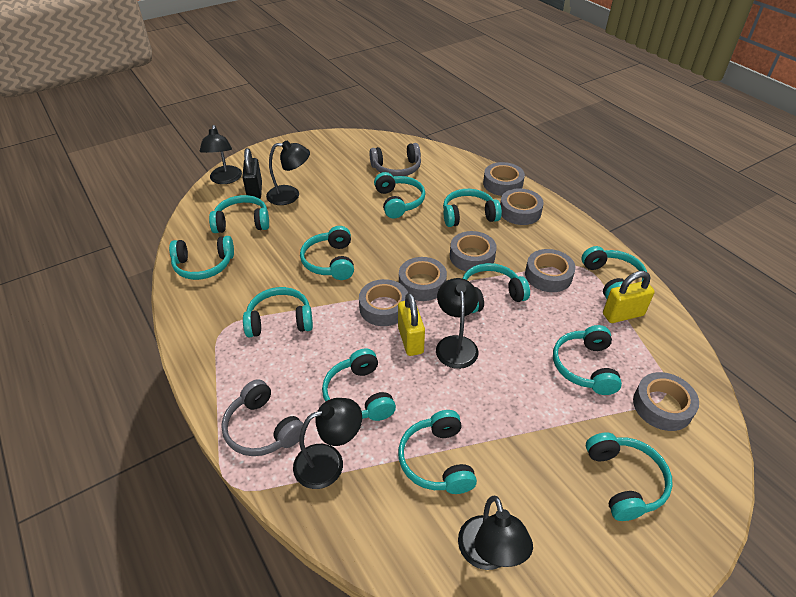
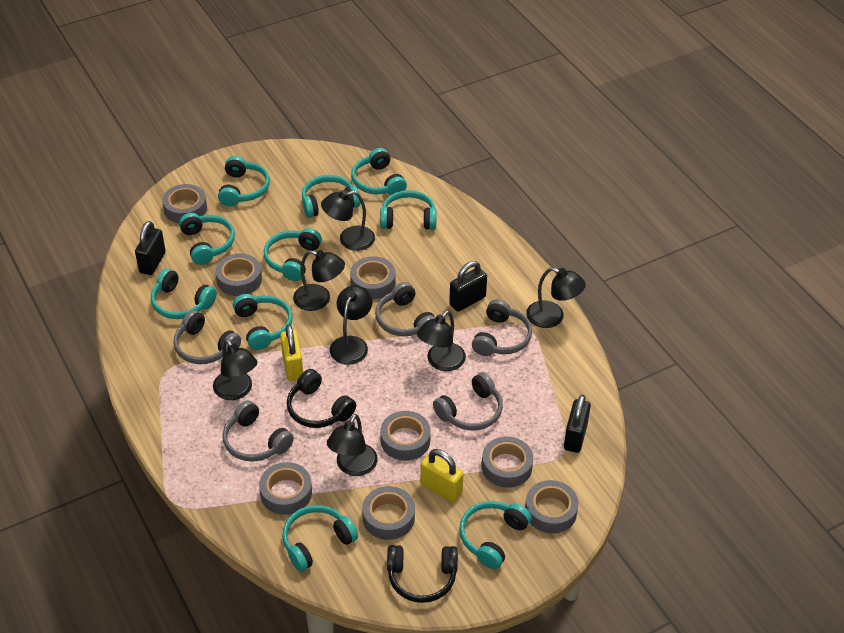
black headphones: none = 0 -> [287,369,356,428] [387,545,458,603] = 2
black lamp: [200,125,242,184] [266,141,310,205] [293,398,362,489] [436,278,478,369] [458,496,533,570] = 5 -> [213,339,257,400] [293,250,345,311] [321,190,375,251] [327,414,378,476] [330,285,372,365] [417,310,466,371] [526,268,586,328] = 7
black padlock: [242,148,262,199] = 1 -> [135,221,166,275] [449,261,487,312] [564,395,591,453] = 3
grey headphones: [221,379,303,456] [369,143,421,176] = 2 -> [173,310,241,364] [222,400,294,462] [375,282,436,336] [433,372,503,430] [472,299,532,356] = 5
grey tape: [359,279,408,326] [399,257,447,301] [450,231,497,272] [483,162,525,196] [500,188,544,225] [525,249,576,292] [633,372,699,431] = 7 -> [162,184,207,223] [215,253,262,296] [259,462,312,515] [350,256,396,299] [362,486,415,540] [380,411,431,461] [482,437,533,488] [525,480,579,533] = 8
turquoise headphones: [169,236,234,280] [209,195,269,233] [243,287,313,337] [300,226,354,280] [322,348,396,421] [374,172,425,218] [398,410,477,494] [443,189,502,227] [462,263,530,313] [553,325,622,395] [582,246,647,299] [586,432,673,521] = 12 -> [151,268,217,319] [179,213,235,265] [218,156,270,206] [233,294,293,350] [264,228,322,281] [282,505,358,572] [302,175,360,218] [351,148,407,195] [380,190,437,230] [459,501,532,569] = 10

